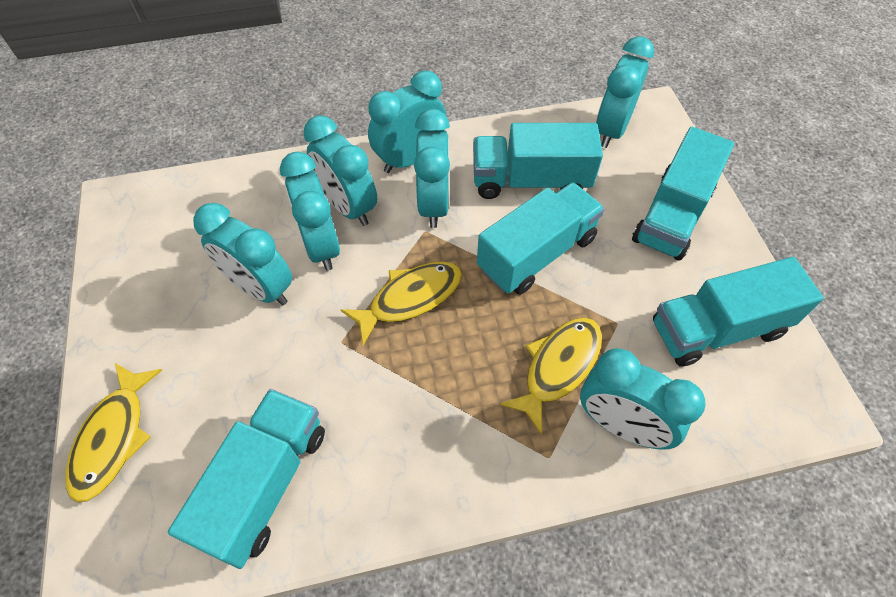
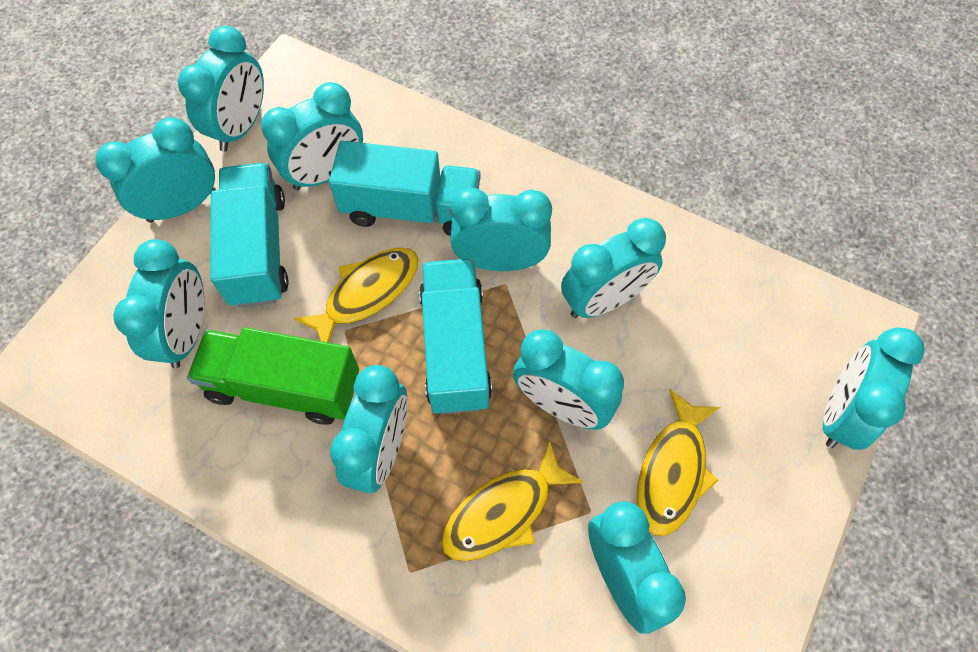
green truck: none = 0 -> [187,327,359,425] = 1
turquoise clock: [193,203,292,305] [280,152,340,271] [303,115,377,226] [368,70,446,173] [414,109,450,228] [580,349,706,450] [596,36,654,148] = 7 -> [95,117,216,223] [113,239,204,368] [178,26,264,151] [261,82,363,191] [330,365,408,493] [450,188,552,271] [513,329,624,430] [561,218,666,318] [588,501,686,634] [823,327,925,450] = 10
turquoise truck: [168,389,325,569] [473,123,603,199] [477,182,605,295] [632,127,734,261] [653,257,824,367] = 5 -> [211,163,289,308] [329,141,480,236] [419,259,492,414] = 3

